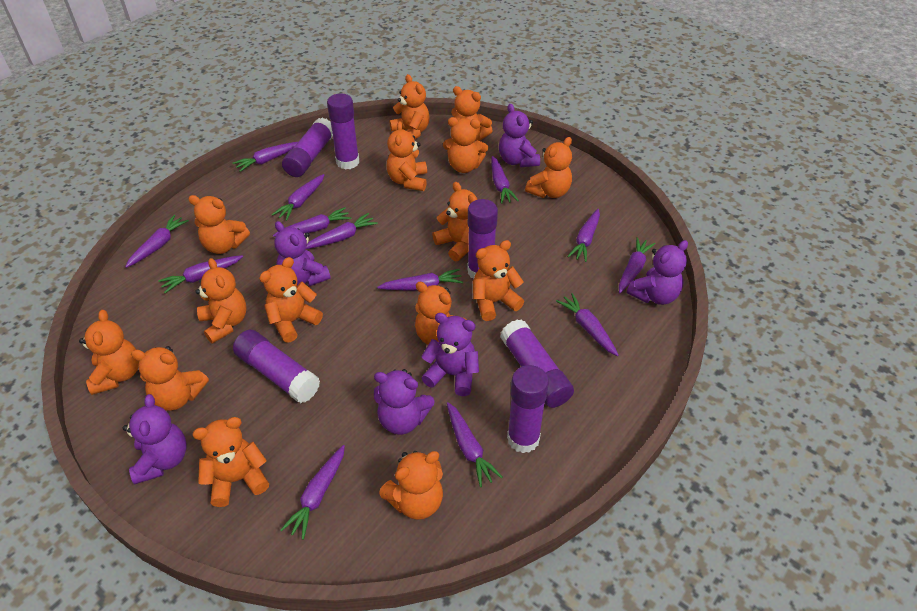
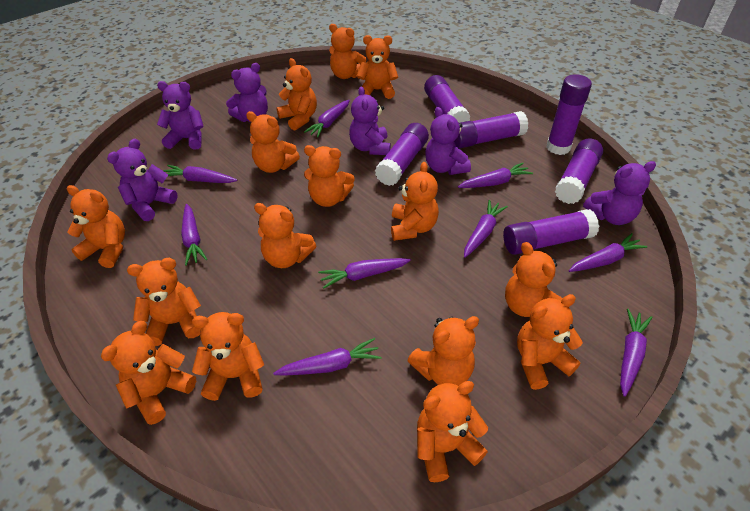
purple carrot: [125,215,189,268] [158,255,243,293] [233,142,298,172] [272,174,324,221] [273,207,352,237] [280,445,345,540] [306,213,378,249] [377,269,463,291] [447,402,502,487] [491,156,519,204] [556,293,619,356] [567,209,600,262] [619,237,655,293] = 13 -> [164,165,237,183] [181,204,208,266] [273,338,382,376] [304,100,350,137] [318,258,411,288] [458,163,533,188] [464,200,508,258] [569,233,648,272] [620,309,652,397] = 9

